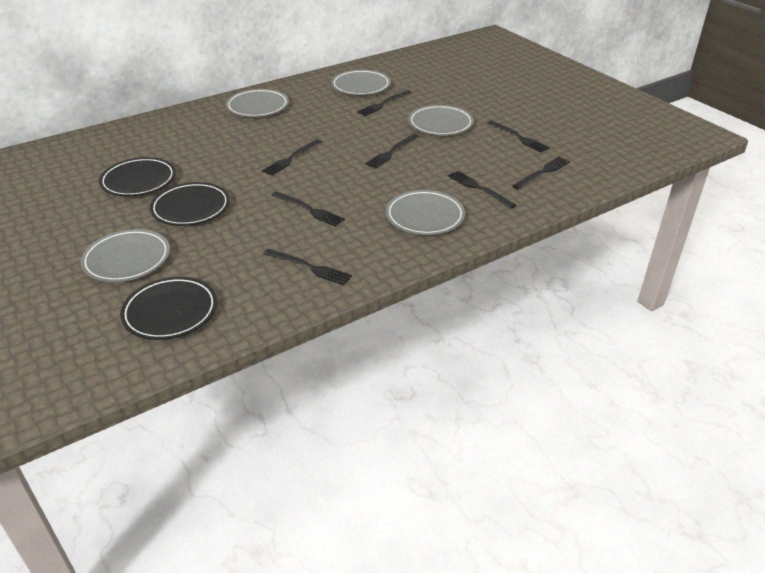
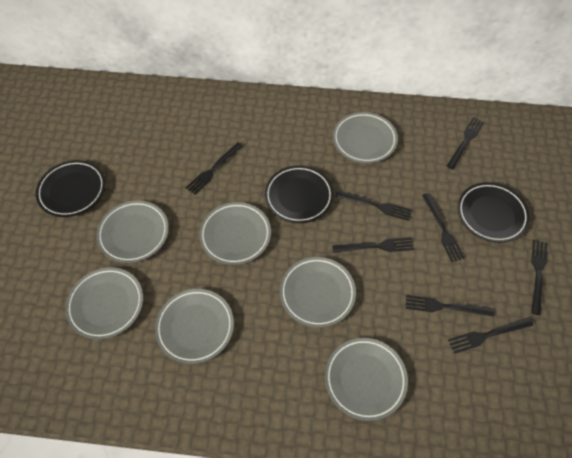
grey plate: [80,229,170,282] [226,89,289,117] [332,70,391,95] [386,190,465,235] [409,105,474,135] = 5 -> [65,268,143,339] [96,201,169,263] [155,289,234,364] [199,202,271,265] [280,257,356,328] [325,338,408,421] [333,112,398,163] = 7

